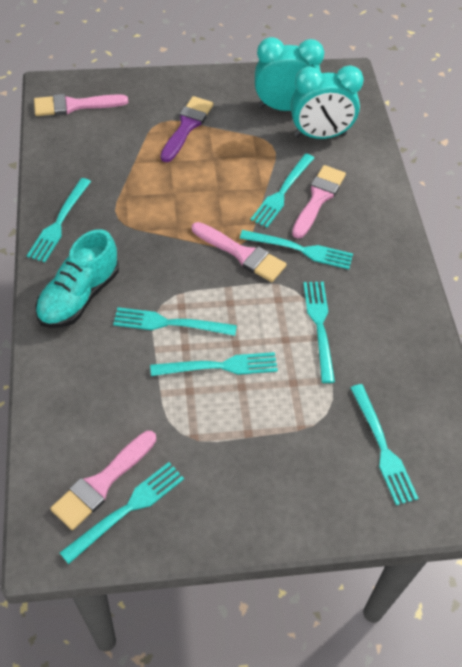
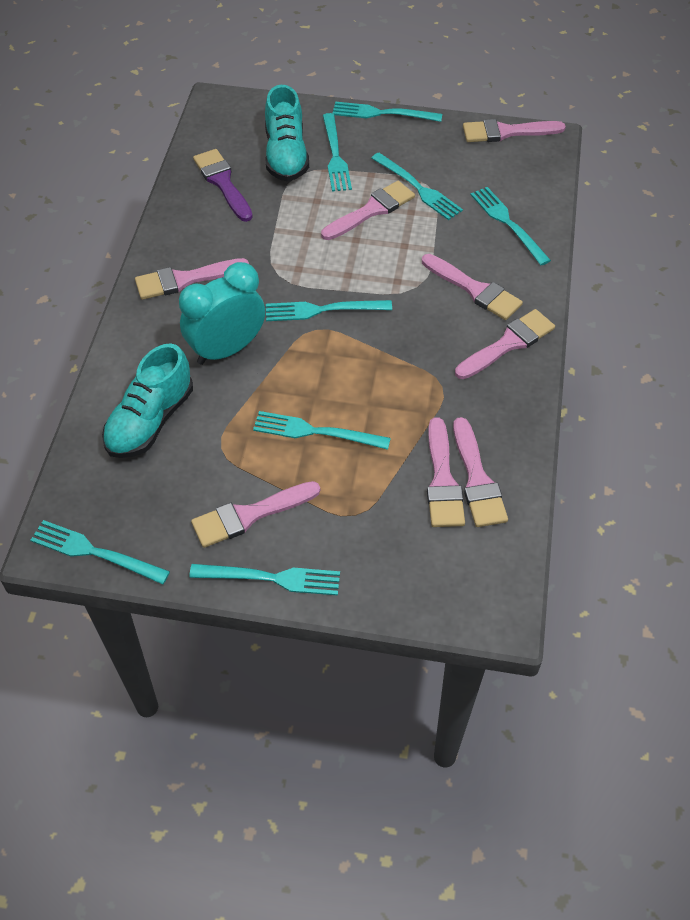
pink brush: [34,94,128,116] [50,431,156,530] [192,222,287,282] [292,165,346,238] = 4 -> [135,258,249,300] [191,481,320,548] [321,181,415,240] [422,254,523,320] [427,417,465,527] [453,417,508,527] [455,309,555,379] [463,119,566,142] = 8
turquoise clock: [255,37,324,111] [290,65,364,139] = 2 -> [179,262,265,365] = 1
turquoise shoe: [35,229,119,328] = 1 -> [102,343,193,458] [265,85,309,182] = 2

